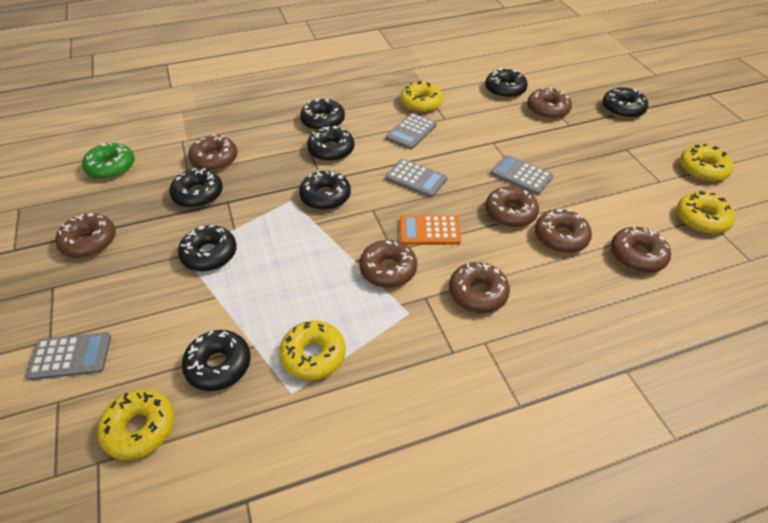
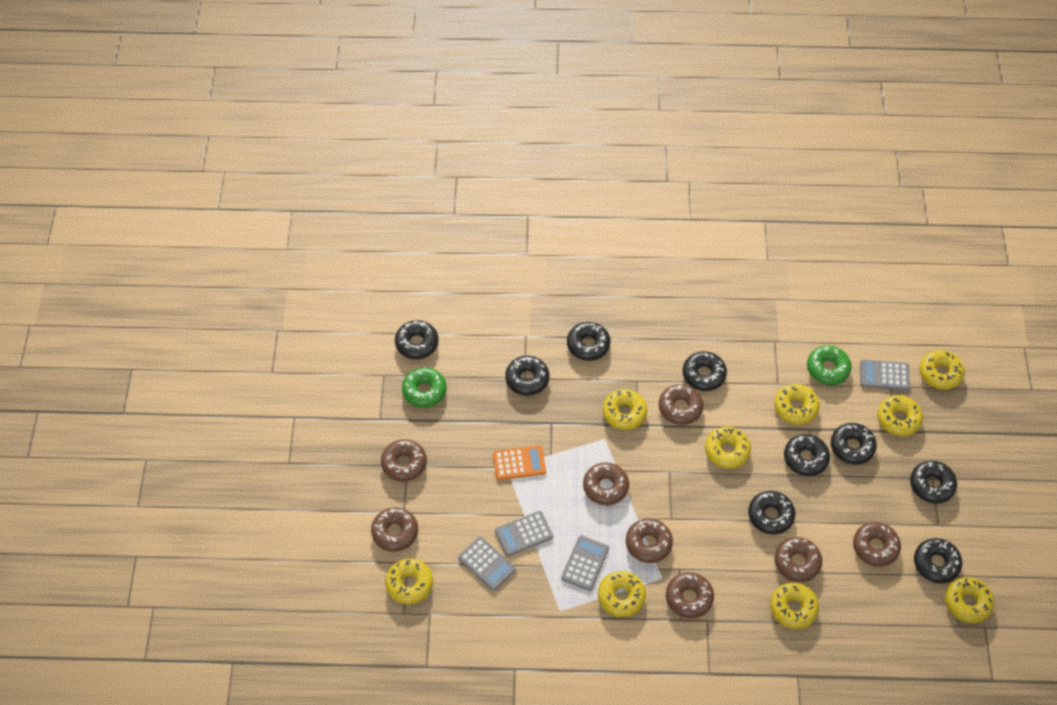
black donut: [170,168,223,208] [178,225,237,271] [182,330,251,391] [299,170,351,210] [300,99,345,130] [307,126,354,162] [485,68,528,98] [602,87,648,119] = 8 -> [395,320,439,359] [505,356,549,396] [567,322,610,361] [683,351,727,391] [748,491,795,535] [784,434,830,476] [831,423,877,465] [910,461,957,504] [914,538,962,583] = 9
green donut: [82,143,134,179] = 1 -> [402,367,447,408] [807,345,852,385] = 2
yellow donut: [97,389,175,460] [279,321,346,380] [400,81,443,113] [677,191,735,234] [680,144,734,182] = 5 -> [385,559,433,604] [598,571,646,617] [602,389,647,430] [705,427,751,469] [770,583,819,629] [774,384,820,425] [877,395,923,436] [920,350,964,390] [945,577,994,623] = 9

